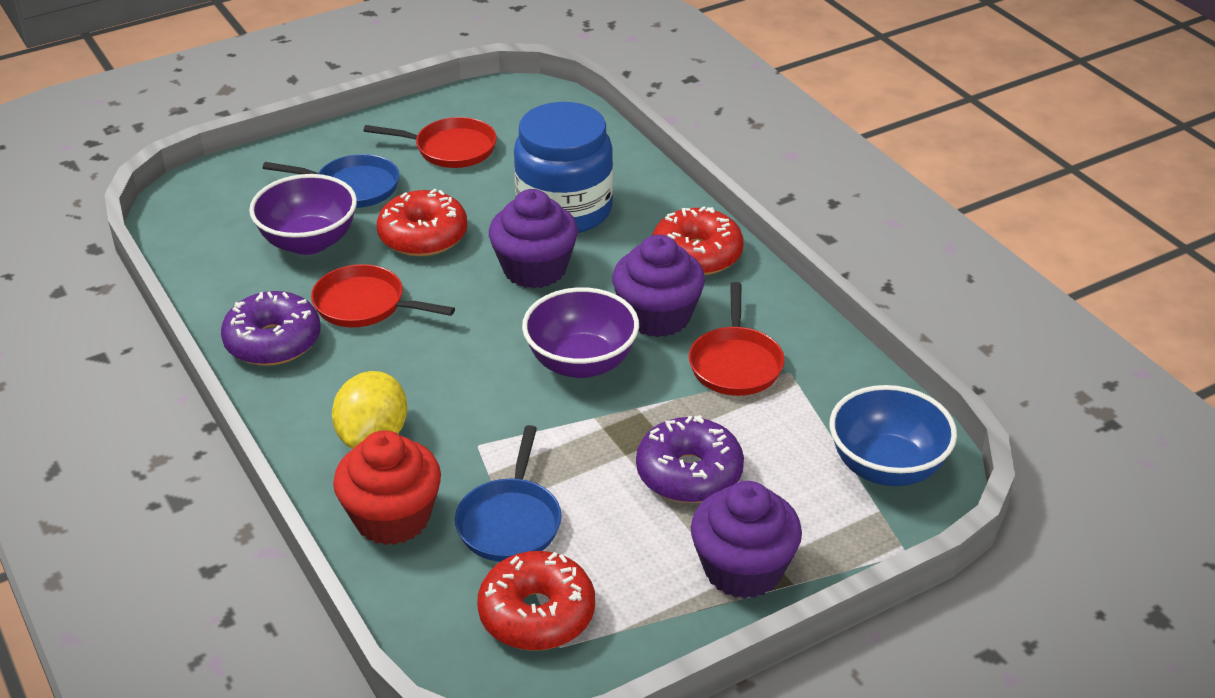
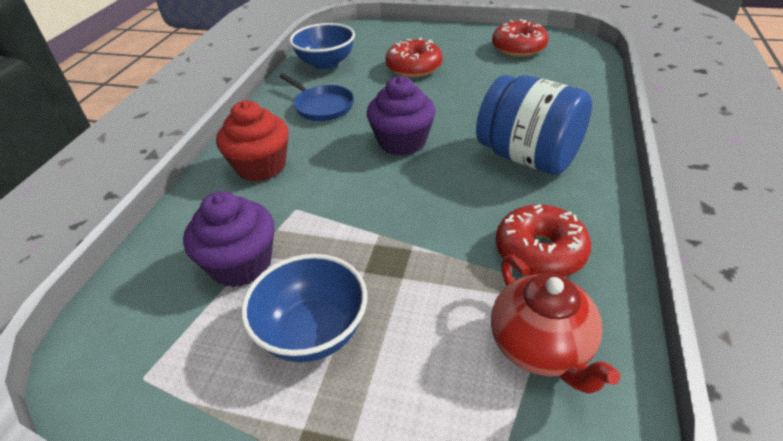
blue bowl: [830,385,957,486] = 1 -> [241,254,367,362] [290,23,355,70] = 2
blue pan: [262,154,399,208] [455,425,562,562] = 2 -> [279,73,354,121] = 1
purple bowl: [249,174,357,255] [522,287,639,378] = 2 -> none = 0
purple cupcake: [489,189,578,289] [612,235,705,337] [691,481,802,599] = 3 -> [183,191,274,287] [367,76,436,156] = 2
purple donut: [221,291,321,366] [636,415,744,503] = 2 -> none = 0
red pan: [311,264,455,327] [364,117,497,168] [689,282,785,396] = 3 -> none = 0
red teapot: none = 0 -> [491,255,620,394] = 1
yellow lemon: [332,371,407,449] = 1 -> none = 0

